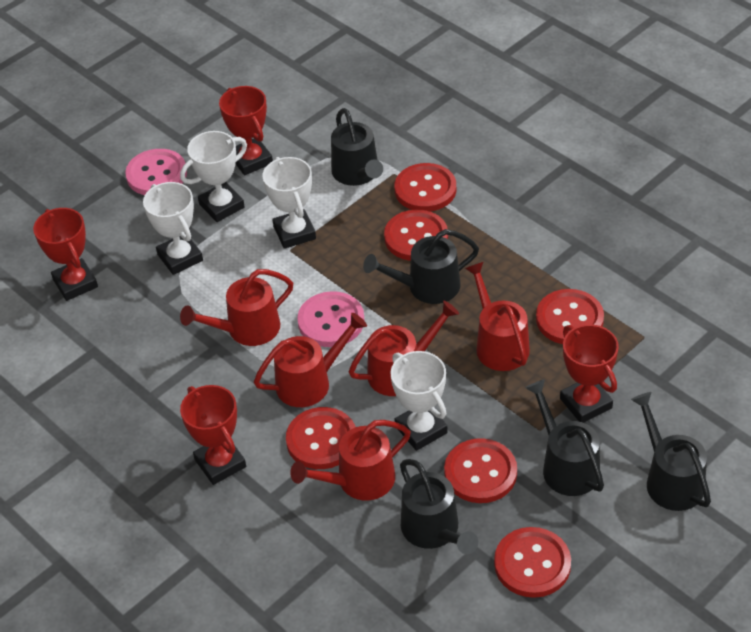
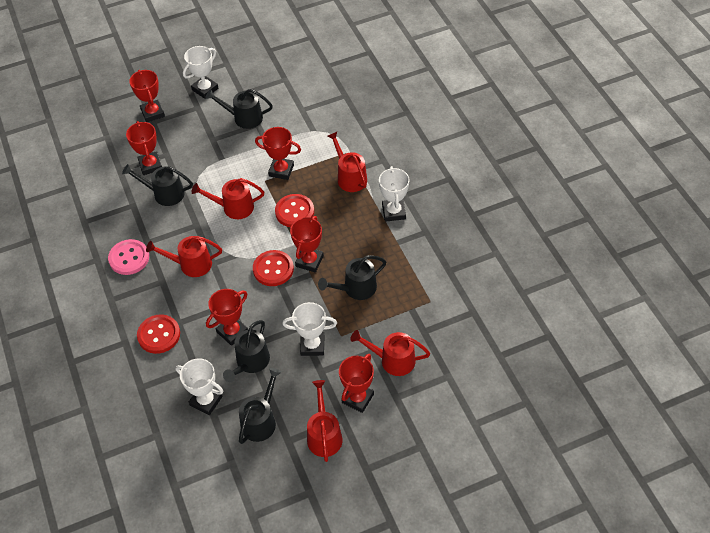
pink button: [125,149,187,195] [297,291,365,347] = 2 -> [108,239,149,275] = 1
red button: [286,407,355,469] [384,210,448,261] [394,163,456,211] [444,438,517,503] [494,527,571,598] [536,289,604,344] = 6 -> [137,315,180,354] [253,250,294,286] [275,194,314,227] = 3
red trophy: [33,208,98,301] [180,385,246,485] [219,86,273,175] [560,324,619,423] = 4 -> [126,121,162,175] [129,70,165,122] [206,289,248,346] [255,127,301,180] [290,216,324,273] [339,354,374,413] = 6

